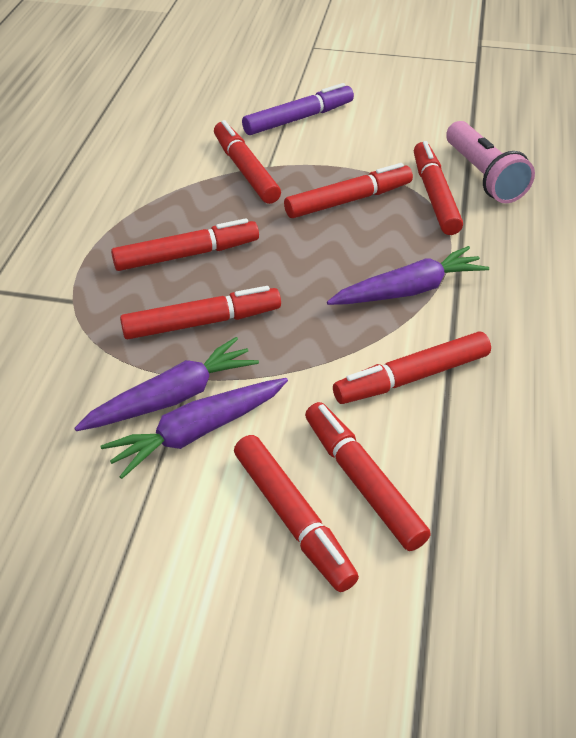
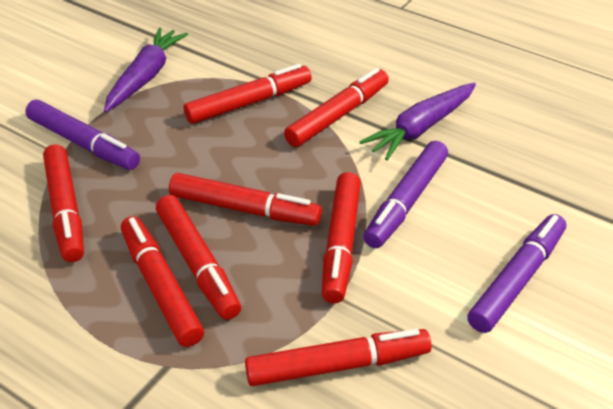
pink flashlight: [446,121,535,203] = 1 -> none = 0
purple carrot: [74,337,259,431] [101,378,288,479] [327,246,489,305] = 3 -> [104,27,188,112] [360,82,476,160] = 2
purple marker: [242,83,354,135] = 1 -> [25,100,140,170] [363,141,448,248] [467,214,566,333] = 3

